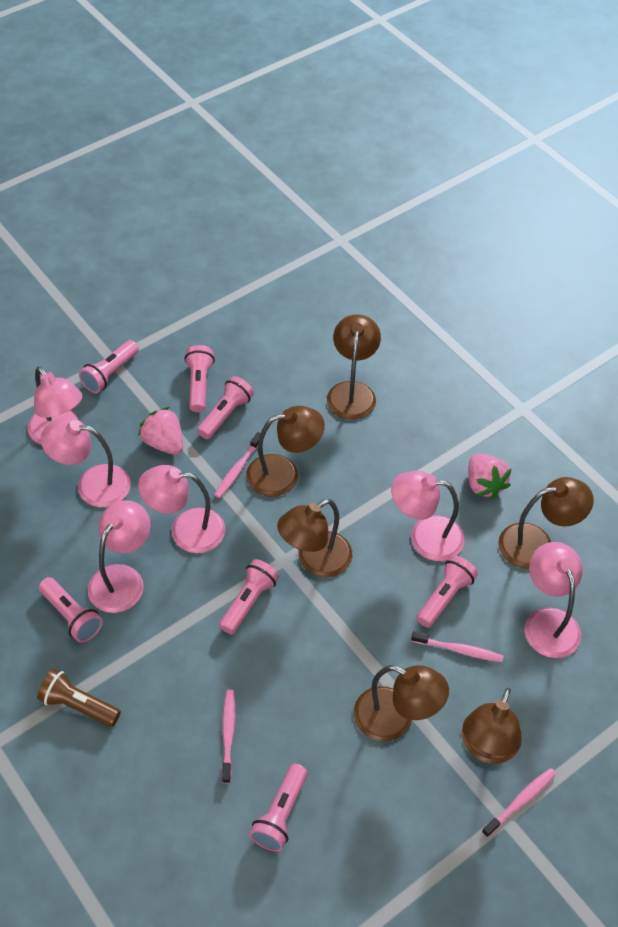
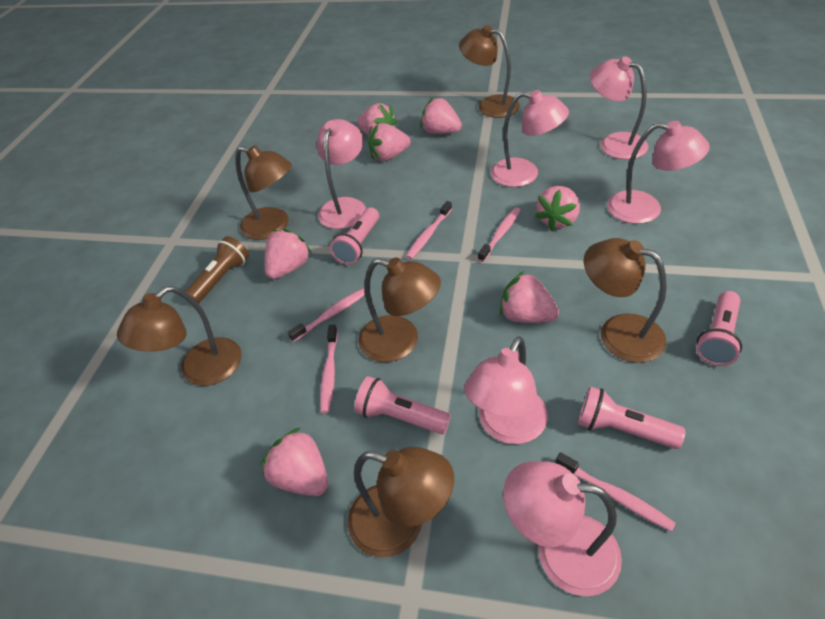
pink flashlight: [39,577,103,643] [79,340,139,393] [184,345,215,412] [197,376,254,439] [219,559,279,634] [249,764,308,852] [416,555,478,628] = 7 -> [330,207,379,265] [354,376,451,434] [578,386,686,449] [696,291,742,366] = 4
pink strawberry: [138,407,183,455] [468,454,511,499] = 2 -> [260,428,328,496] [265,229,312,279] [357,103,397,135] [368,123,411,161] [420,98,462,134] [500,272,559,323] [535,186,580,231] = 7
pink toothbrush: [214,432,261,498] [222,690,235,784] [411,631,504,662] [482,768,556,838] = 4 -> [287,288,365,342] [320,324,338,413] [406,201,452,259] [478,208,521,262] [555,452,676,532] = 5

